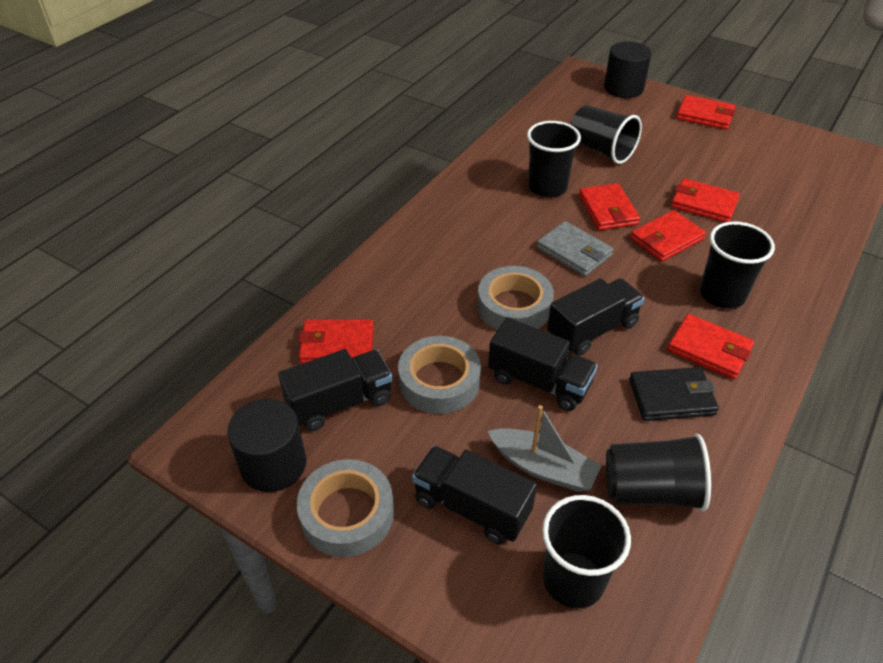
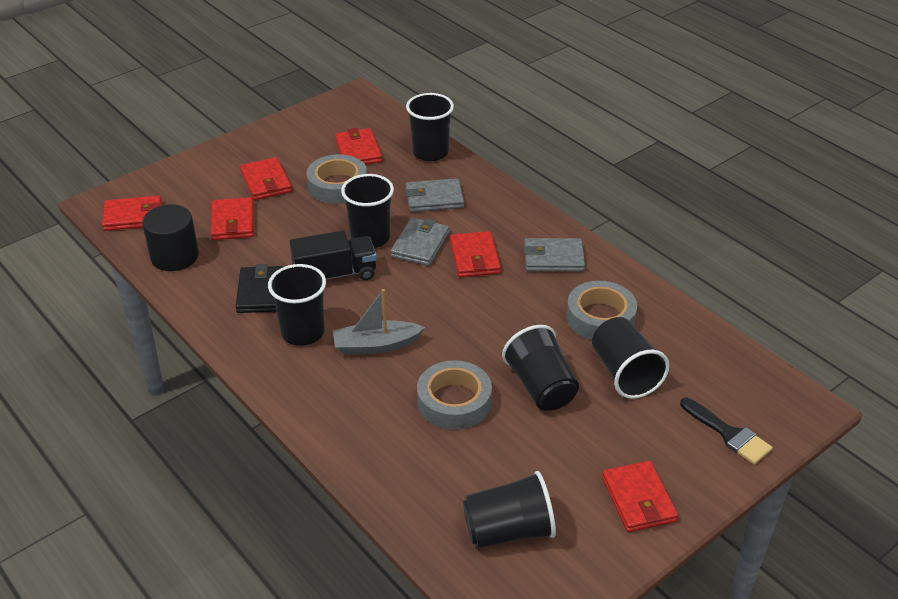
black brush: none = 0 -> [680,398,773,465] = 1
black cup: [527,121,581,198] [542,495,631,608] [571,105,642,164] [606,434,711,511] [700,221,775,309] = 5 -> [268,264,326,346] [341,174,394,248] [406,93,454,161] [463,471,556,548] [502,325,579,410] [592,317,669,399] = 6
black cylinder: [227,399,306,492] [604,41,652,98] = 2 -> [142,204,199,271] = 1
black truck: [278,349,393,431] [412,446,537,544] [488,317,598,411] [547,278,645,356] = 4 -> [290,231,377,280] = 1
grey wallet: [537,221,614,276] = 1 -> [390,218,449,266] [405,178,464,212] [524,238,585,272] = 3

